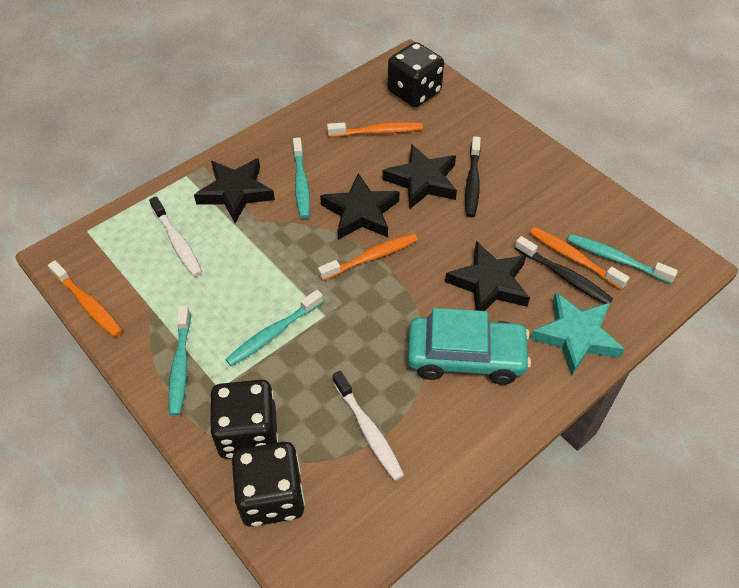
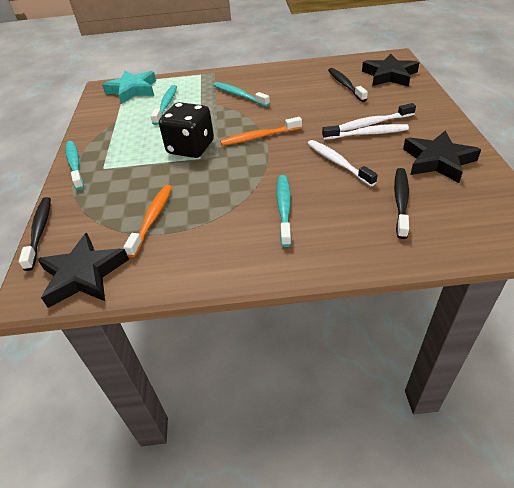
black dice: [210,380,278,459] [232,442,305,527] [387,42,444,107] = 3 -> [159,102,214,158] = 1
black star: [194,158,275,223] [320,173,400,240] [382,144,457,209] [445,241,530,311] = 4 -> [37,233,129,308] [362,53,420,87] [403,131,481,183] = 3
black toothbrush: [465,136,481,217] [515,236,613,304] = 2 -> [19,197,51,271] [328,68,368,102] [394,168,409,239] = 3
orange toothbrush: [48,260,123,337] [318,233,418,281] [327,122,423,137] [530,227,630,290] = 4 -> [123,185,172,257] [220,117,302,146] = 2
turquoise car: [408,308,531,385] = 1 -> none = 0
white toothbrush: [149,196,202,277] [332,371,404,481] = 2 -> [307,140,378,186] [322,124,409,140] [339,103,416,132] = 3

